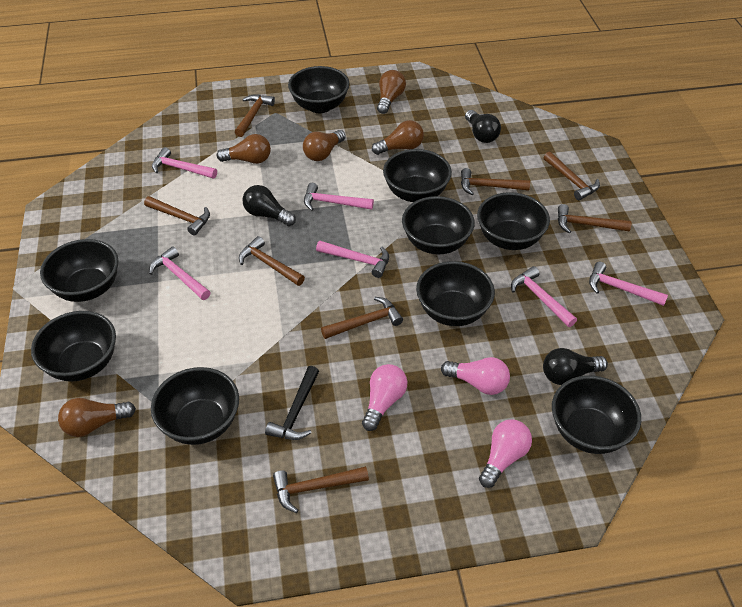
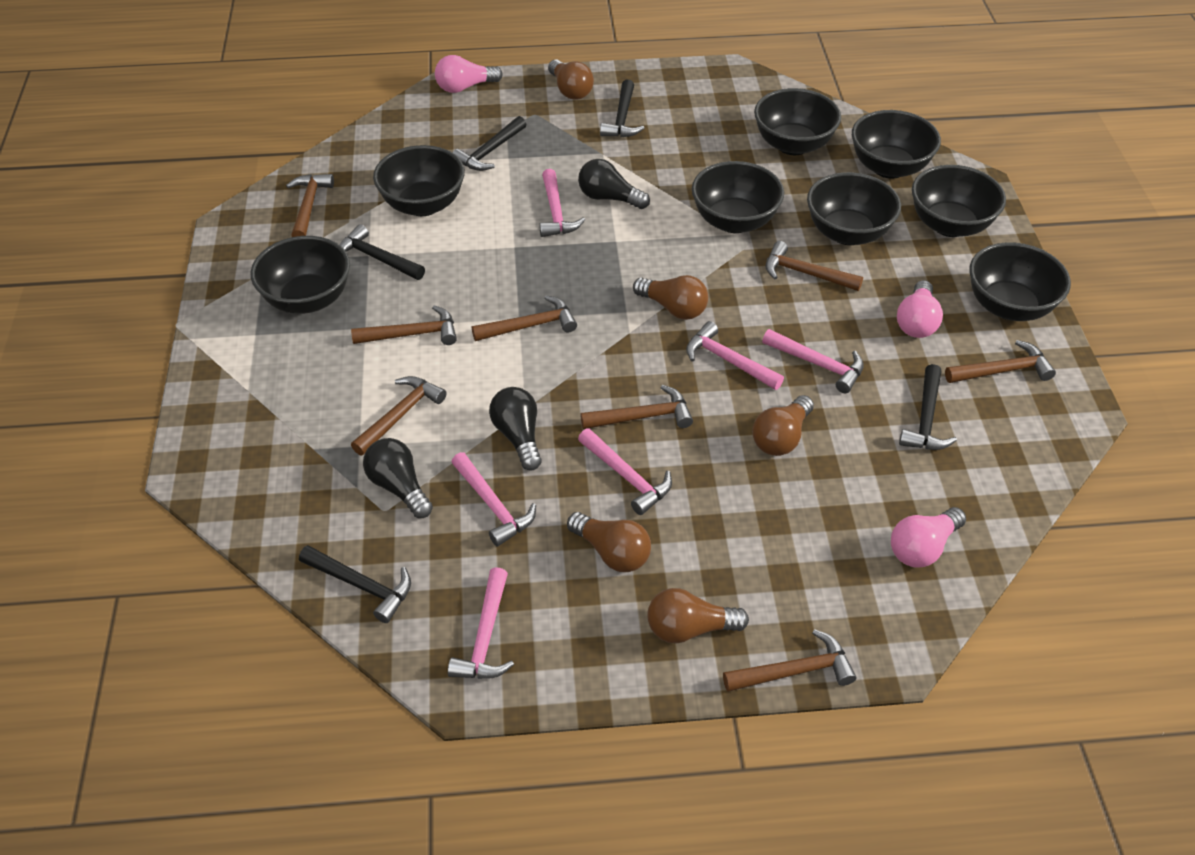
black bowl: [31,311,116,382] [40,239,118,302] [151,367,239,445] [288,66,350,113] [383,149,452,202] [402,196,475,255] [416,261,495,326] [477,192,550,250] [552,375,641,454] = 9 -> [251,236,350,314] [373,145,465,216] [692,161,784,233] [754,88,841,155] [807,172,901,245] [852,110,941,179] [912,165,1006,237] [970,242,1071,321] = 8
black hammer: [265,366,319,440] = 1 -> [299,545,411,623] [340,224,425,280] [453,116,527,171] [600,80,644,137] [899,364,957,450] = 5

